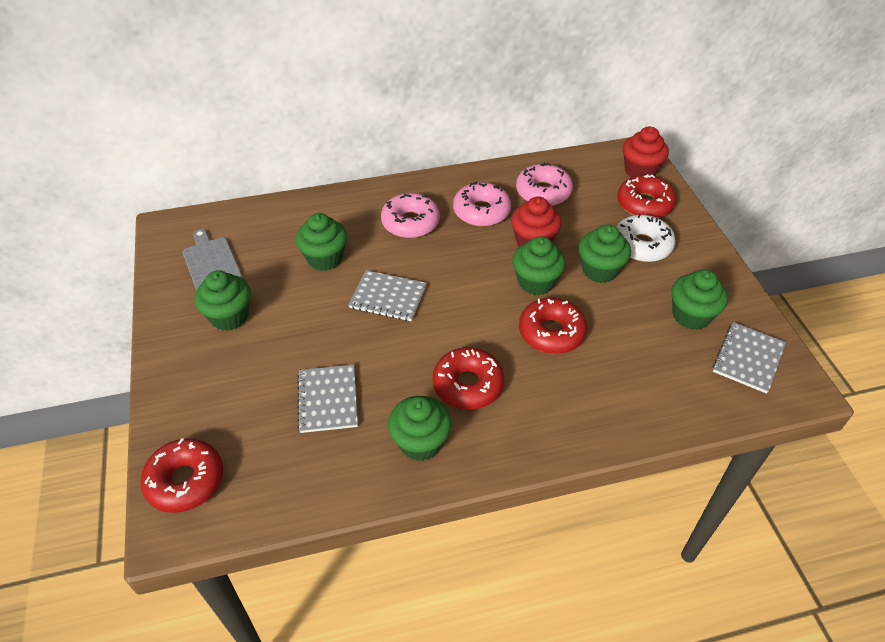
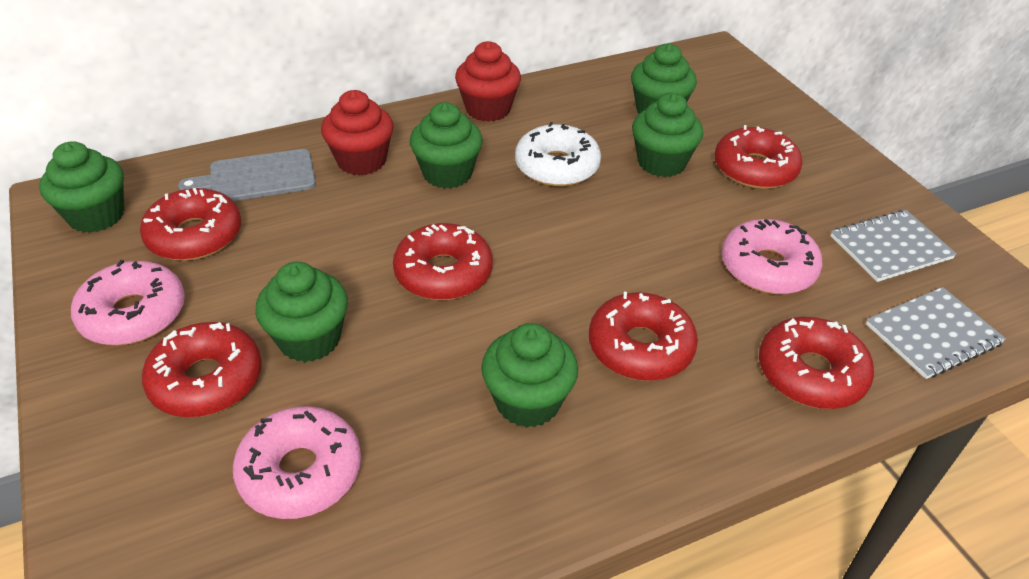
grey notebook: [297,364,358,433] [349,270,427,321] [713,322,786,394] = 3 -> [831,210,957,282] [866,287,1006,379] = 2
red donut: [140,438,223,513] [433,347,504,410] [519,298,587,354] [617,174,676,218] = 4 -> [140,188,241,261] [142,322,262,417] [393,223,493,300] [589,292,698,381] [714,125,803,189] [759,317,874,409] = 6

